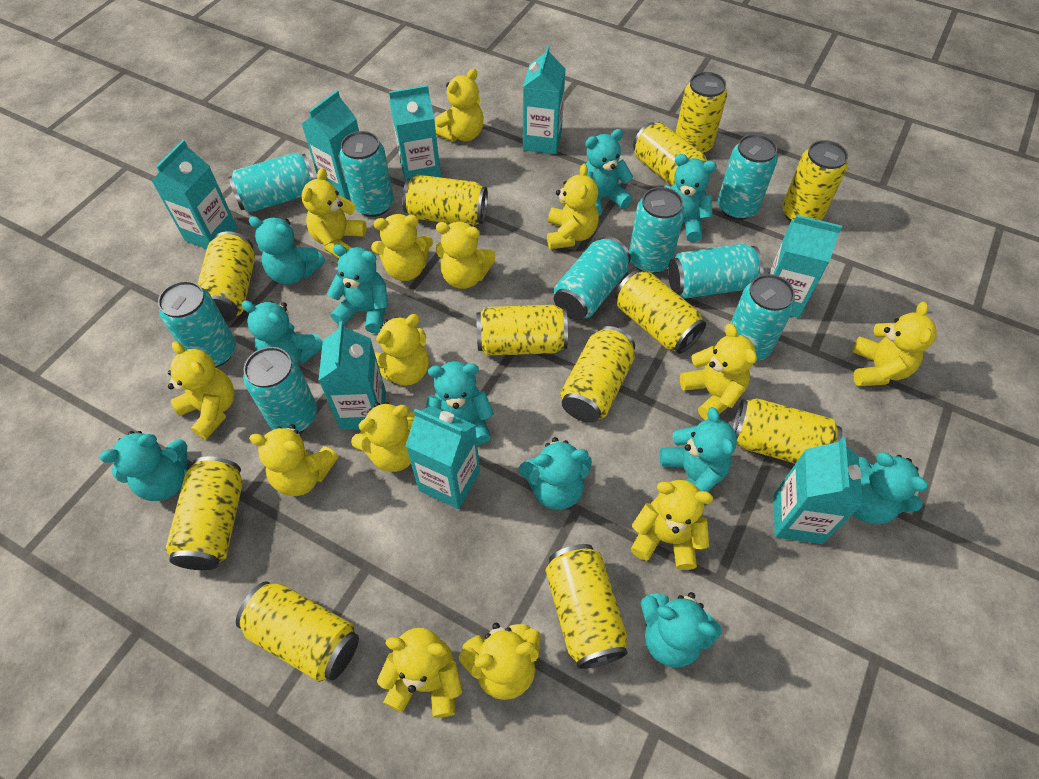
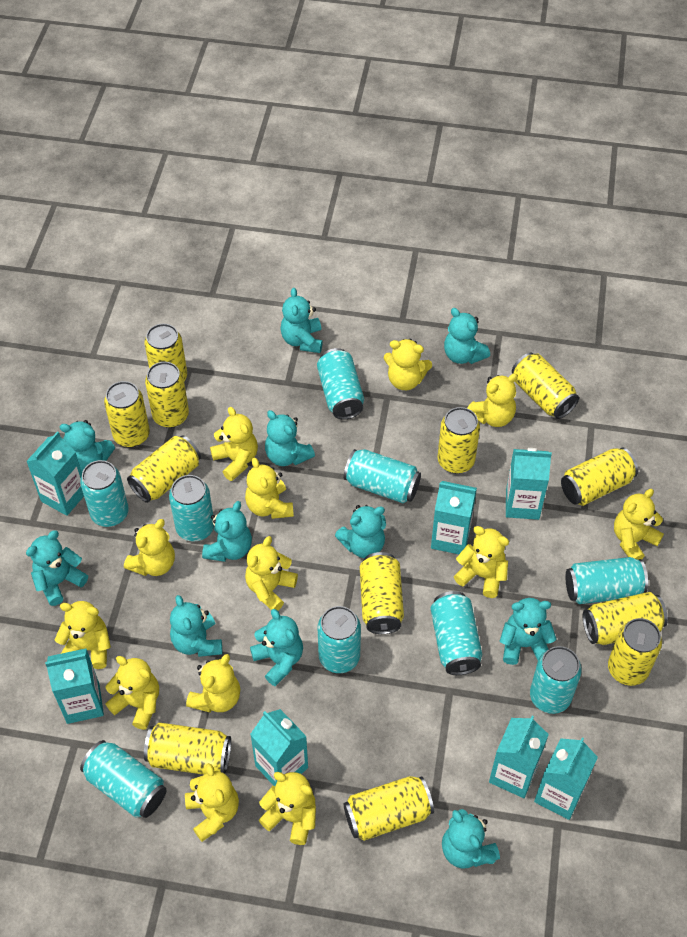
turquoise carton: [151,140,237,249] [302,90,359,200] [318,322,386,430] [389,85,441,182] [406,406,480,509] [523,45,566,154] [768,215,842,318] [774,437,863,544] = 8 -> [26,431,84,516] [45,648,104,724] [250,709,308,786] [431,481,477,554] [489,716,549,798] [506,448,552,520] [534,738,598,820] = 7
yellow teddy bear: [168,341,234,440] [249,424,339,496] [302,168,367,258] [351,402,415,472] [371,214,433,281] [375,314,429,386] [377,628,463,718] [435,69,484,142] [435,222,496,289] [459,623,541,700] [547,164,599,249] [631,480,713,570] [680,324,757,420] [852,302,937,386] = 14 -> [55,601,111,669] [105,656,159,730] [124,519,175,576] [185,763,239,842] [186,654,240,712] [210,407,258,481] [245,458,294,519] [245,536,298,611] [259,772,316,845] [384,339,432,390] [454,526,509,598] [468,373,518,427] [614,489,664,560] = 13

